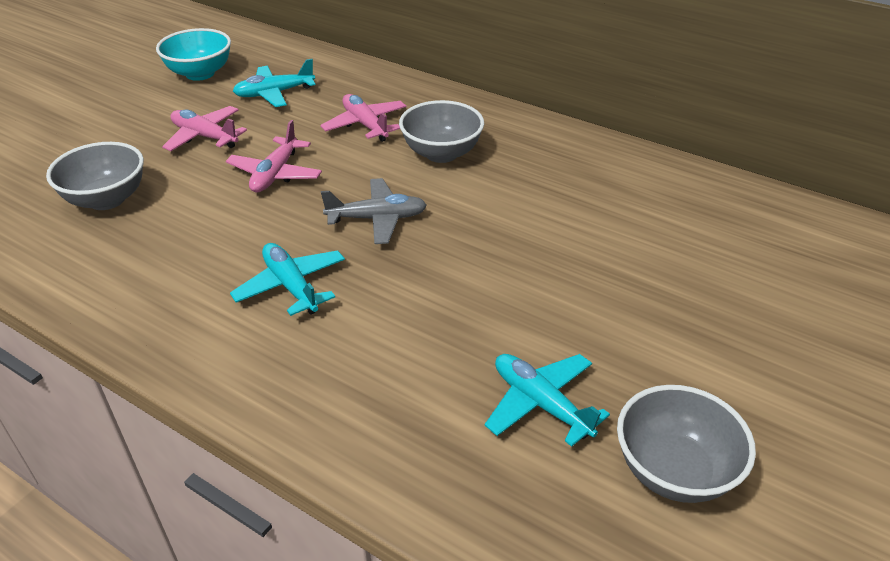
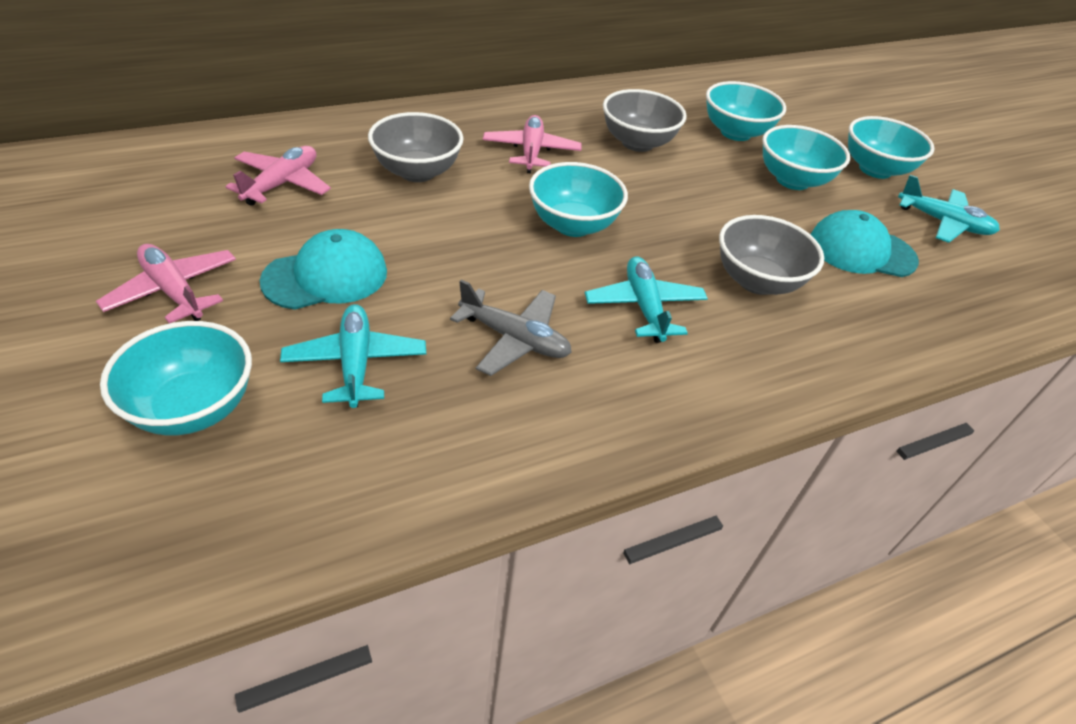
turquoise bowl: [156,28,231,81] = 1 -> [100,321,252,436] [529,162,628,237] [706,81,786,141] [762,125,850,190] [848,116,935,179] = 5
turquoise cap: none = 0 -> [260,229,387,310] [810,210,919,277] = 2

